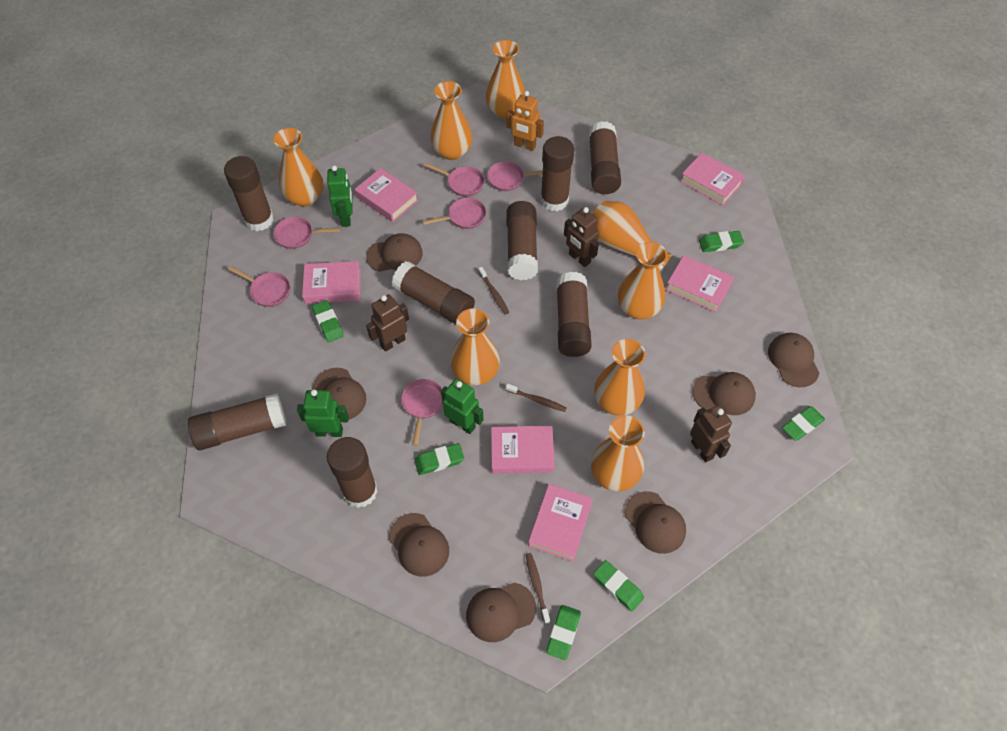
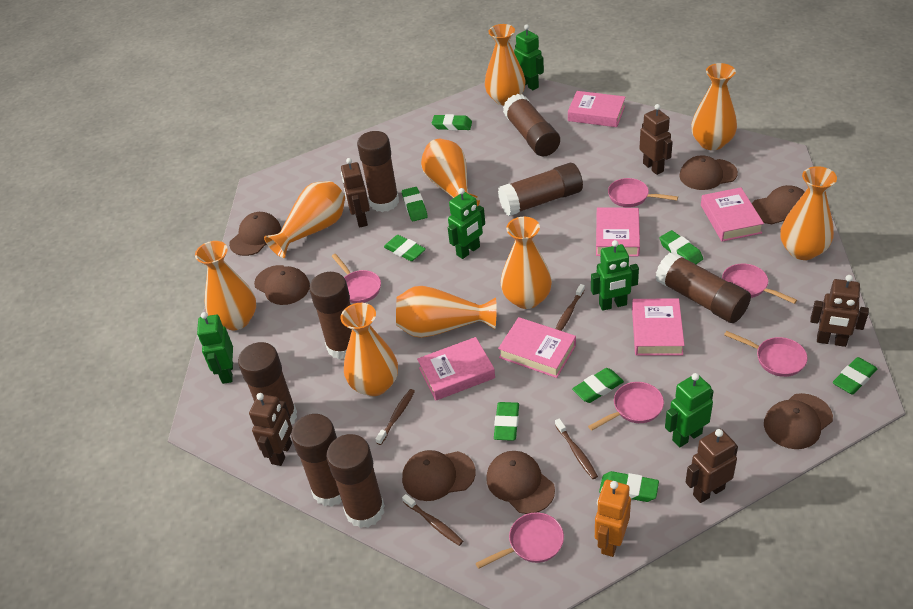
brown robot: [366,294,409,352] [564,207,599,267] [690,405,732,463] = 3 -> [249,393,292,466] [341,158,370,228] [639,104,673,175] [686,429,738,503] [810,275,869,347] = 5
brown toothbrush: [478,267,509,315] [506,384,566,412] [526,553,550,624] = 3 -> [376,389,415,445] [402,494,463,546] [555,418,598,479] [556,284,585,331] = 4
green eraser: [312,300,344,342] [414,443,464,475] [546,605,581,660] [593,560,644,612] [699,231,744,252] [782,406,825,441] = 6 -> [384,235,426,261] [402,187,428,221] [432,114,472,131] [494,402,519,441] [572,368,624,403] [599,471,659,502] [659,230,703,264] [833,357,877,395] = 8
green robot: [297,390,349,437] [327,165,353,227] [441,379,483,434] = 3 -> [197,312,233,384] [448,188,485,259] [514,24,544,90] [591,240,639,311] [665,373,714,447] = 5
orange vase: [273,128,323,207] [430,81,472,160] [450,308,500,385] [486,40,525,119] [591,415,645,492] [592,201,672,271] [594,339,646,416] [618,242,667,319] = 8 -> [195,241,256,330] [264,181,345,258] [341,303,398,396] [396,286,497,338] [421,139,480,207] [485,24,525,106] [501,217,552,309] [691,63,737,150] [780,166,837,260] = 9

